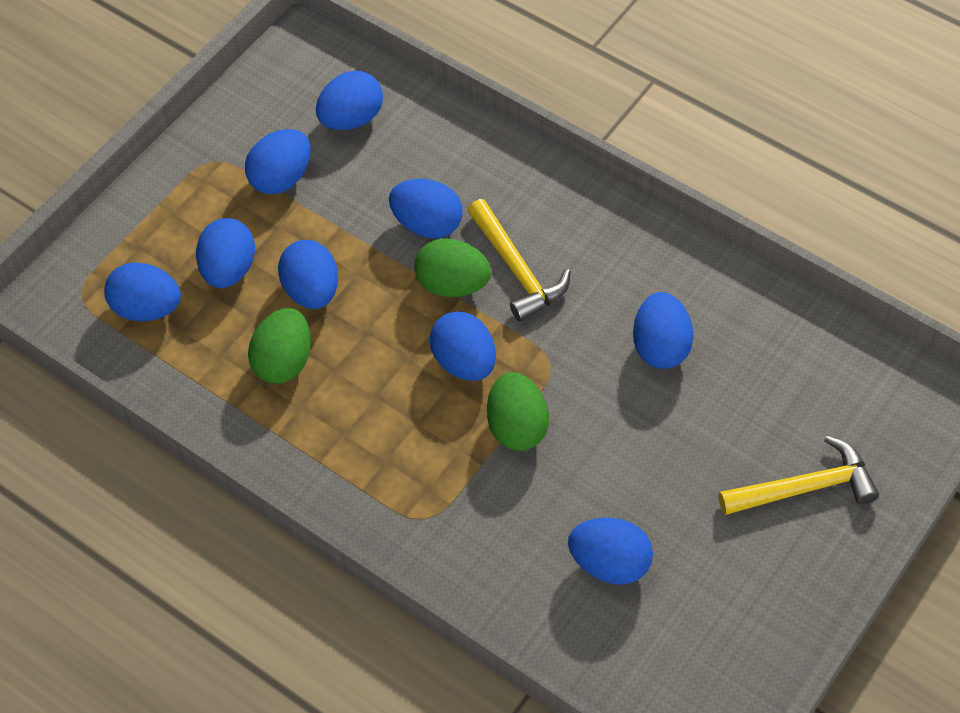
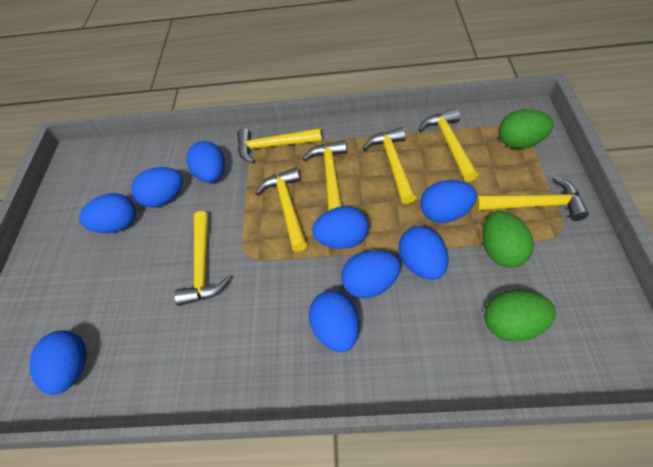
yellow hammer: [467,199,571,322] [719,436,879,515] = 2 -> [174,211,230,306] [237,128,322,163] [256,167,308,252] [303,140,347,211] [363,127,416,204] [418,108,478,182] [475,176,589,221] = 7

